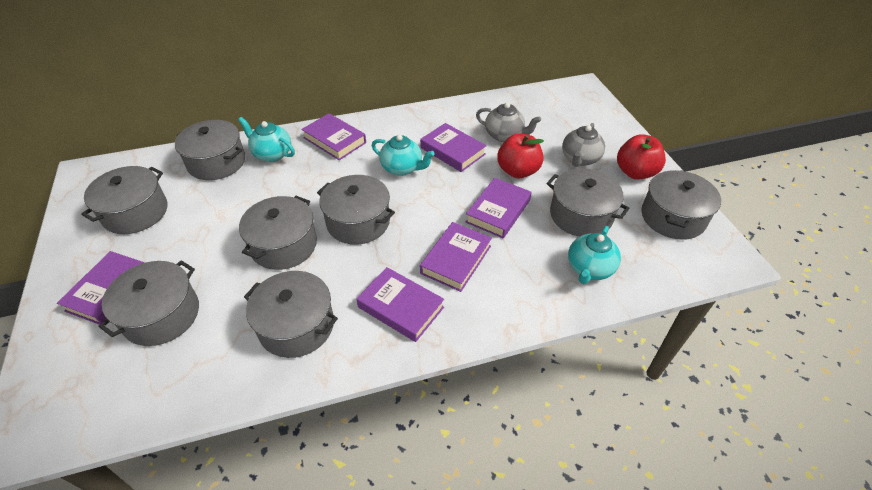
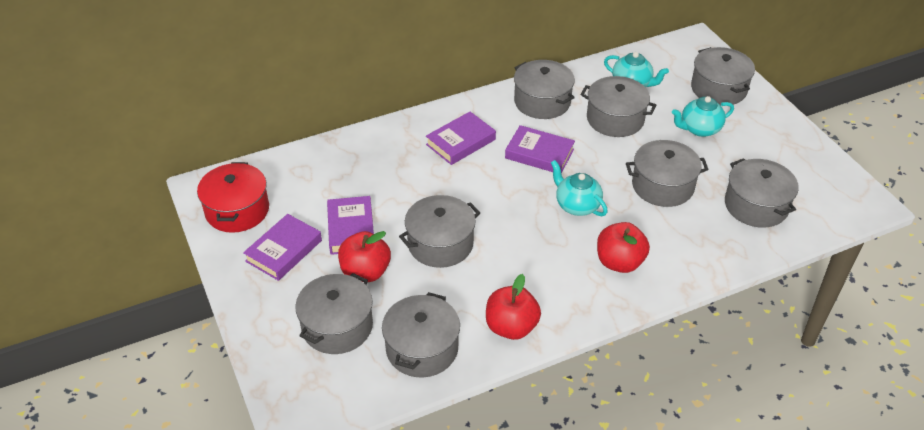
grey teapot: [476,102,541,142] [562,123,605,167] = 2 -> none = 0
purple book: [57,251,145,325] [301,113,366,160] [356,267,444,342] [420,123,486,172] [420,222,492,292] [465,178,532,238] = 6 -> [243,214,322,281] [327,196,374,255] [426,112,496,165] [505,125,575,173] = 4
red apple: [497,133,544,178] [617,134,666,180] = 2 -> [338,231,391,282] [486,274,541,340] [597,222,650,273] = 3
red pot: none = 0 -> [197,162,269,233] = 1

